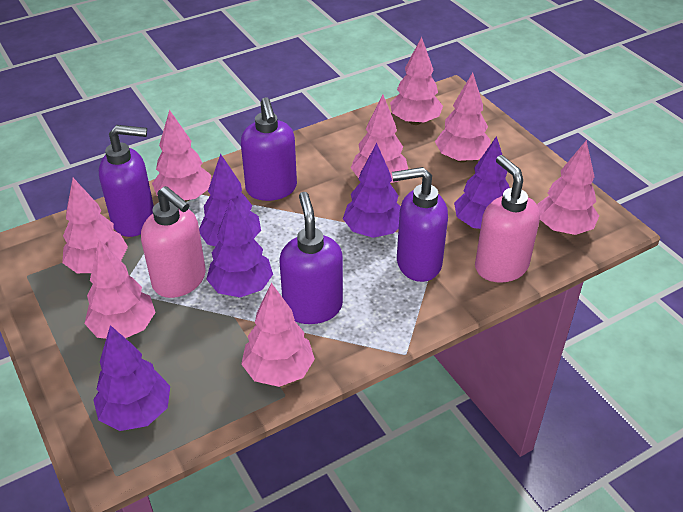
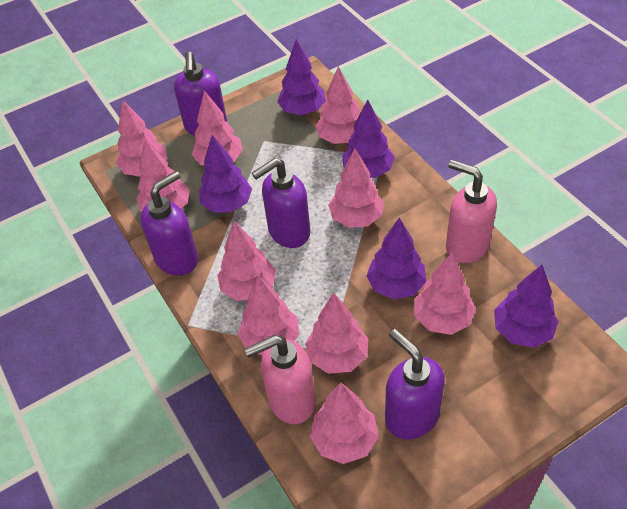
pink tree: [62,178,128,273] [84,240,156,339] [152,110,211,202] [241,283,315,387] [351,95,408,183] [390,37,443,125] [435,72,491,163] [537,140,599,235] = 8 -> [116,99,167,177] [137,140,190,212] [192,90,243,166] [217,221,276,301] [238,276,300,355] [305,293,368,374] [310,383,379,464] [315,66,360,144] [328,148,384,228] [414,252,476,335] = 10

